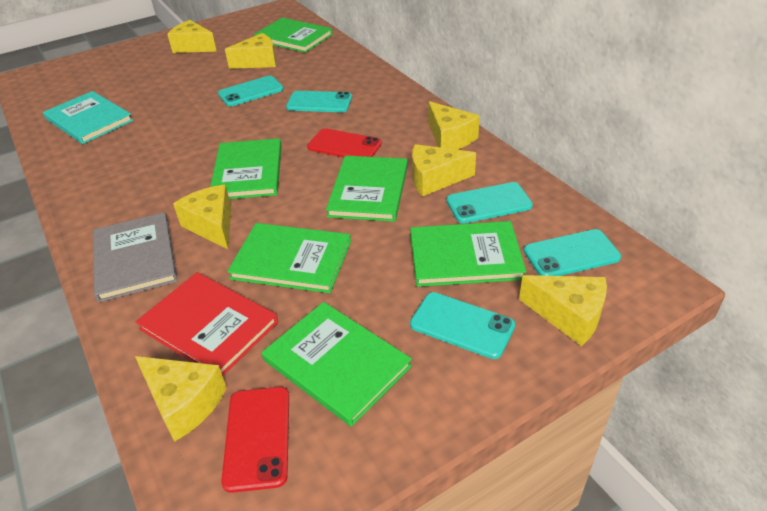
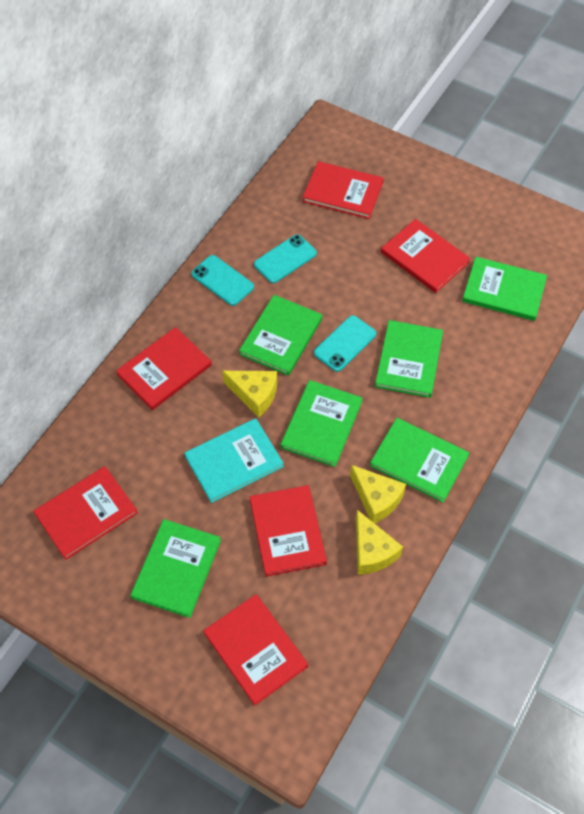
grey book: [93,212,178,302] = 1 -> none = 0
red book: [136,272,278,376] = 1 -> [33,466,138,560] [116,327,212,410] [203,594,308,706] [250,485,327,577] [302,161,384,219] [381,219,471,293] = 6
red phone: [221,387,289,493] [307,128,382,158] = 2 -> none = 0
turquoise phone: [218,76,283,106] [286,91,352,112] [410,292,515,359] [446,182,533,224] [524,229,621,276] = 5 -> [191,255,254,306] [254,234,317,283] [314,315,376,372] = 3
yellow cheese: [135,356,227,442] [167,20,217,53] [173,185,231,249] [225,33,276,69] [412,144,476,196] [428,101,480,150] [519,275,607,346] = 7 -> [222,371,277,418] [350,465,406,523] [356,510,403,575] = 3

